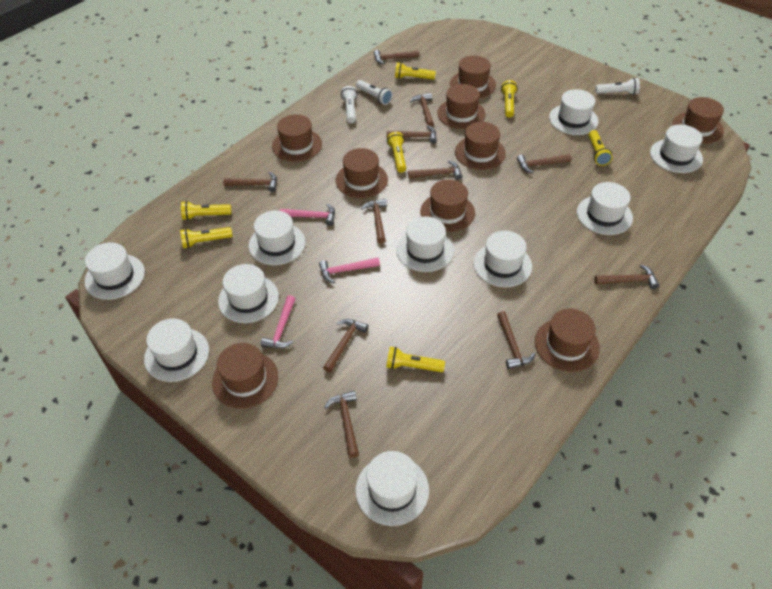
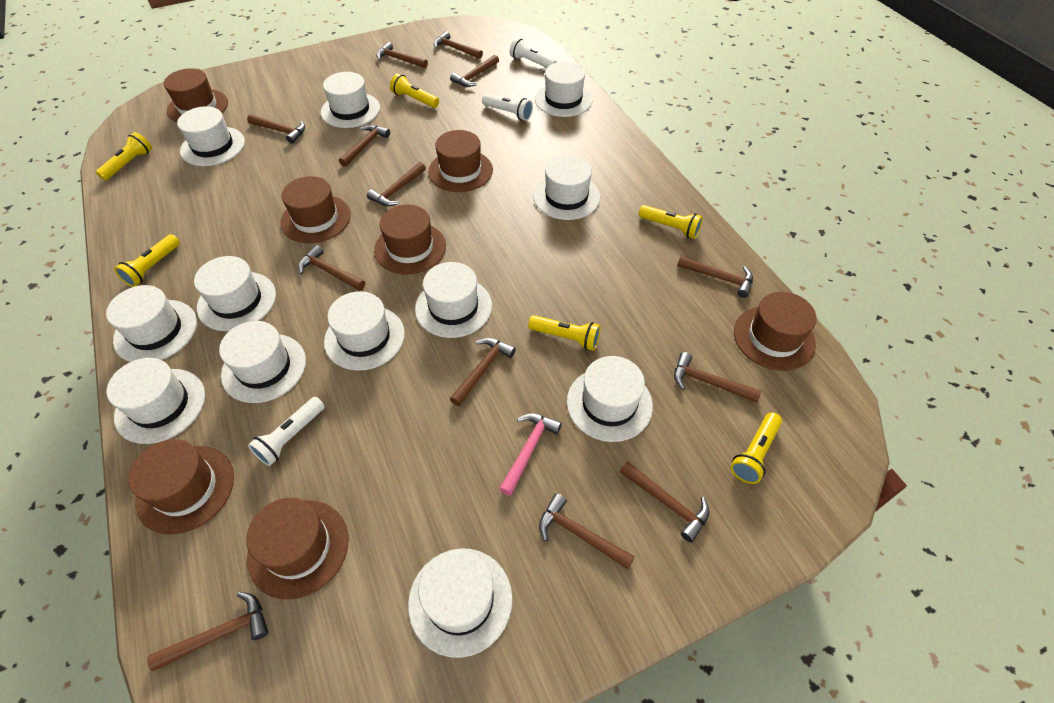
brown hammer: [223,172,277,192] [323,319,368,373] [324,391,359,458] [361,199,387,244] [374,50,419,65] [386,125,437,144] [408,160,462,180] [410,93,434,127] [497,311,536,369] [517,154,571,174] [594,265,659,289] = 11 -> [147,592,269,671] [247,114,305,144] [298,245,365,291] [339,125,390,167] [367,162,426,206] [376,42,428,68] [434,31,483,59] [450,55,499,87] [450,338,516,406] [539,493,635,569] [620,461,710,542] [674,352,761,403] [677,256,753,298] = 13
brown hat: [212,343,278,409] [272,114,322,162] [336,148,388,198] [420,180,475,232] [437,84,486,129] [450,56,496,98] [455,122,506,170] [535,309,600,372] [673,97,724,144] = 9 -> [128,439,234,535] [164,68,228,123] [246,498,349,600] [280,176,351,243] [374,204,446,274] [428,130,493,192] [734,292,817,371] = 7
pink hammer: [261,295,295,348] [279,204,335,226] [319,258,380,283] = 3 -> [499,413,562,496] = 1
white hat: [84,242,145,300] [144,318,209,382] [218,264,279,323] [249,210,306,265] [356,451,429,526] [396,217,454,272] [473,231,532,287] [549,89,599,135] [577,182,633,235] [650,125,703,173] = 10 -> [106,285,197,362] [107,358,205,444] [177,106,245,166] [194,256,276,331] [219,321,306,403] [321,72,380,128] [324,291,405,371] [408,548,512,658] [415,262,492,338] [533,155,600,220] [535,62,593,117] [567,356,653,442] = 12
yellow flashlight: [180,227,233,248] [181,201,232,220] [386,347,445,372] [387,132,406,173] [395,62,436,80] [501,80,518,118] [589,130,613,166] = 7 -> [96,132,152,181] [114,234,180,287] [390,74,439,108] [528,315,601,351] [639,205,703,239] [731,413,782,484] = 6

